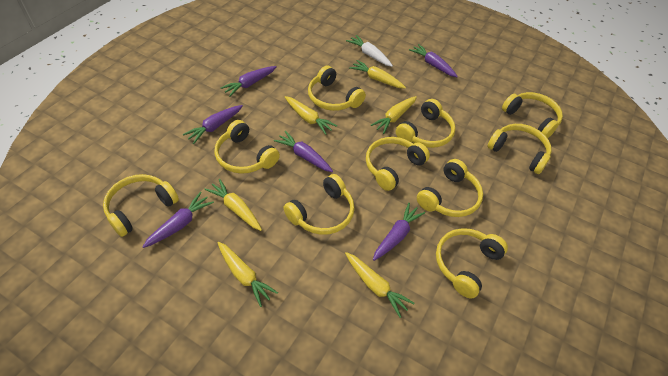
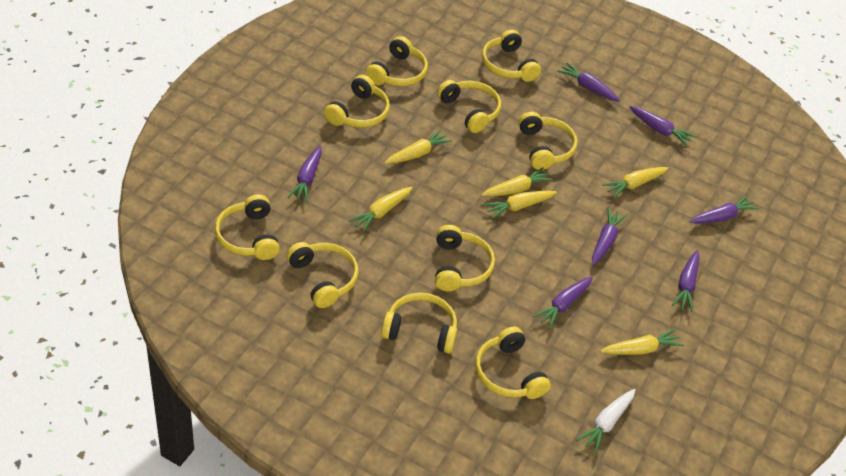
purple carrot: [142,192,214,248] [183,105,243,144] [221,66,277,97] [274,131,333,172] [373,203,425,261] [409,44,458,77] = 6 -> [288,146,322,202] [533,277,593,329] [557,63,620,102] [592,208,627,265] [629,106,696,146] [672,250,700,312] [690,195,759,223] = 7

